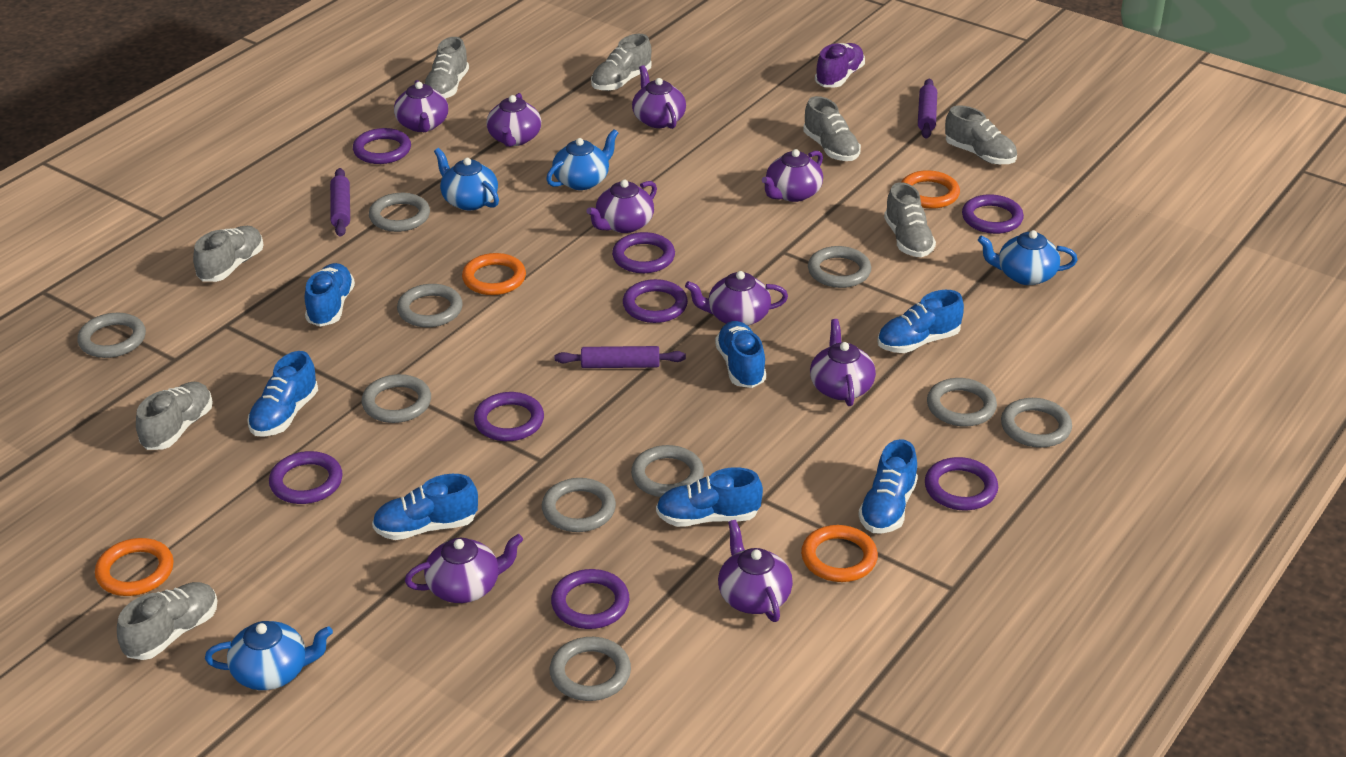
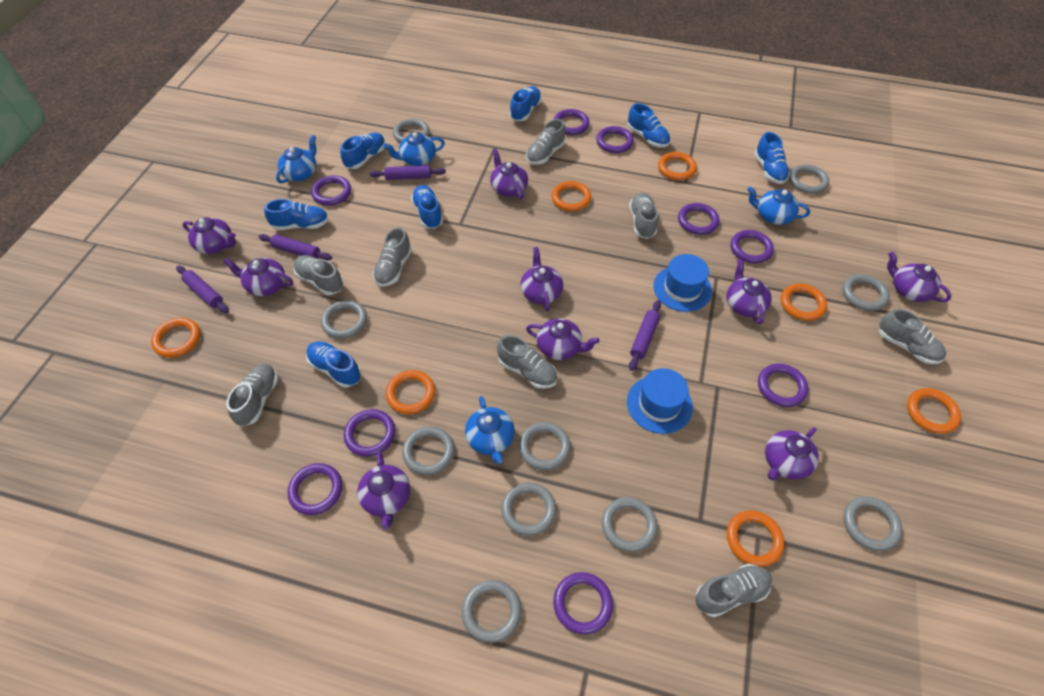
blue hat: none = 0 -> [627,368,693,434] [653,254,712,312] = 2
orange ring: [95,538,174,596] [462,253,526,295] [801,525,878,582] [902,170,960,209] = 4 -> [151,318,201,358] [386,370,435,414] [551,181,591,211] [658,152,697,180] [727,510,784,567] [781,283,827,321] [907,388,961,434] = 7
purple ring: [269,451,343,504] [353,128,411,164] [474,392,544,441] [551,569,629,629] [612,232,675,273] [623,279,688,323] [925,457,998,510] [962,194,1024,234] = 8 -> [287,463,342,515] [311,175,351,206] [344,409,396,457] [553,109,590,135] [553,572,613,635] [596,126,634,153] [678,203,720,235] [731,230,774,263] [758,363,808,407] = 9
purple rolling pin: [330,168,350,237] [555,346,686,368] [918,79,937,138] = 3 -> [176,266,229,313] [259,234,332,261] [369,165,446,180] [629,300,661,371] = 4
purple shoe: [815,43,865,87] = 1 -> none = 0

